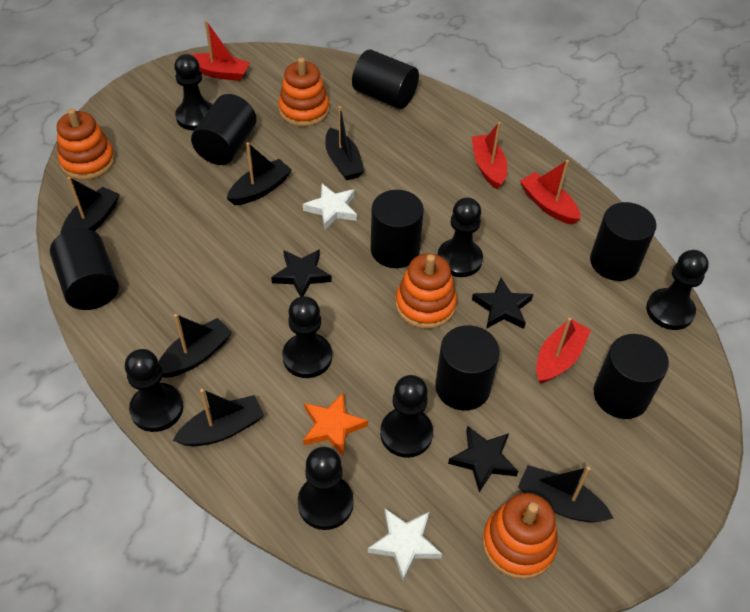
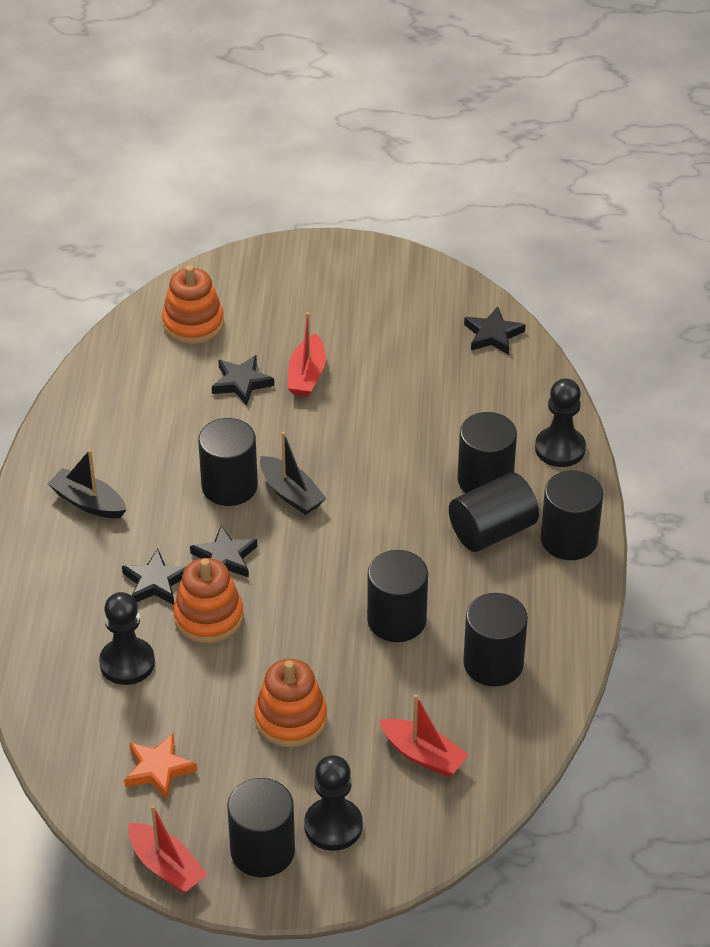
black boat: [61,177,120,233] [158,314,232,378] [173,389,264,447] [227,142,292,205] [325,106,364,181] [518,465,613,523] = 6 -> [47,449,126,518] [260,431,326,515] = 2
black pawn: [125,349,183,432] [174,54,212,131] [282,296,332,378] [298,447,354,530] [380,375,433,458] [438,197,483,277] [646,250,709,330] = 7 -> [99,592,155,685] [304,755,363,851] [535,378,586,467] = 3
black star: [271,249,332,297] [448,426,518,493] [472,278,533,329] = 3 -> [122,549,186,605] [190,525,257,577] [212,355,274,406] [464,306,525,355] = 4
orange stacking toy: [57,108,115,180] [278,57,329,127] [396,254,457,329] [482,493,558,580] = 4 -> [162,265,224,344] [173,558,243,643] [255,659,327,747] = 3
red boat: [192,20,250,81] [472,122,507,189] [520,160,581,225] [536,318,591,384] = 4 -> [128,805,208,894] [288,312,326,397] [379,694,468,777] = 3
white star: [303,184,357,230] [368,508,442,581] = 2 -> none = 0

